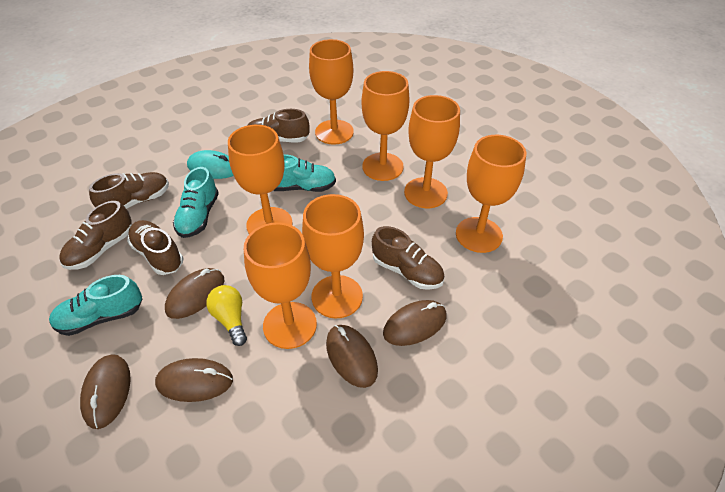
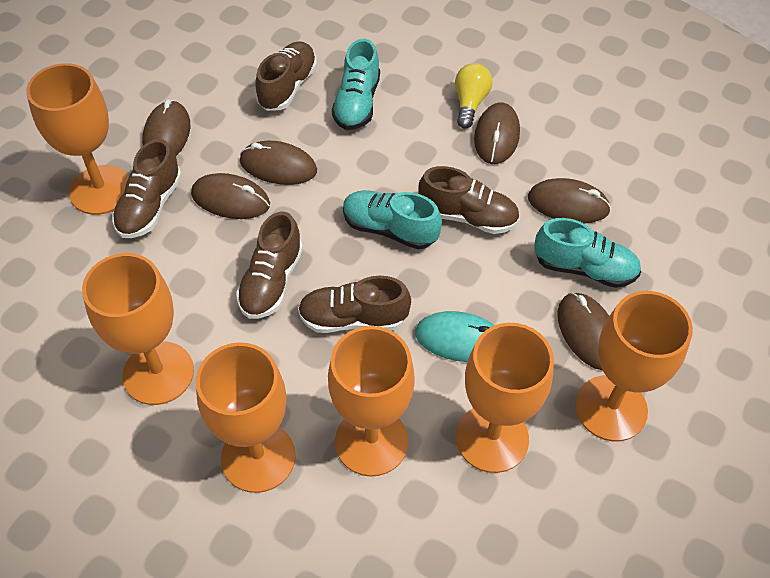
brown mouse: [80,354,131,429] [155,358,233,402] [165,268,225,319] [326,325,378,388] [383,300,446,346] = 5 -> [142,100,190,156] [191,173,270,219] [240,141,317,185] [474,103,520,164] [528,178,611,223] [557,292,609,370] = 6
orange goblet: [228,125,293,234] [244,222,317,349] [302,194,364,319] [309,39,354,144] [361,71,410,181] [404,95,460,208] [456,135,526,253] = 7 -> [26,63,129,215] [82,253,194,405] [196,342,296,493] [328,326,415,477] [456,323,554,473] [575,291,693,441] = 6

